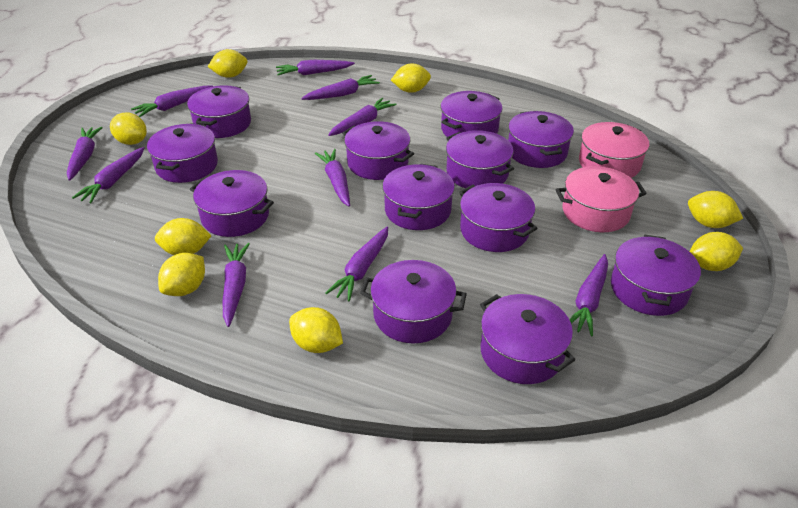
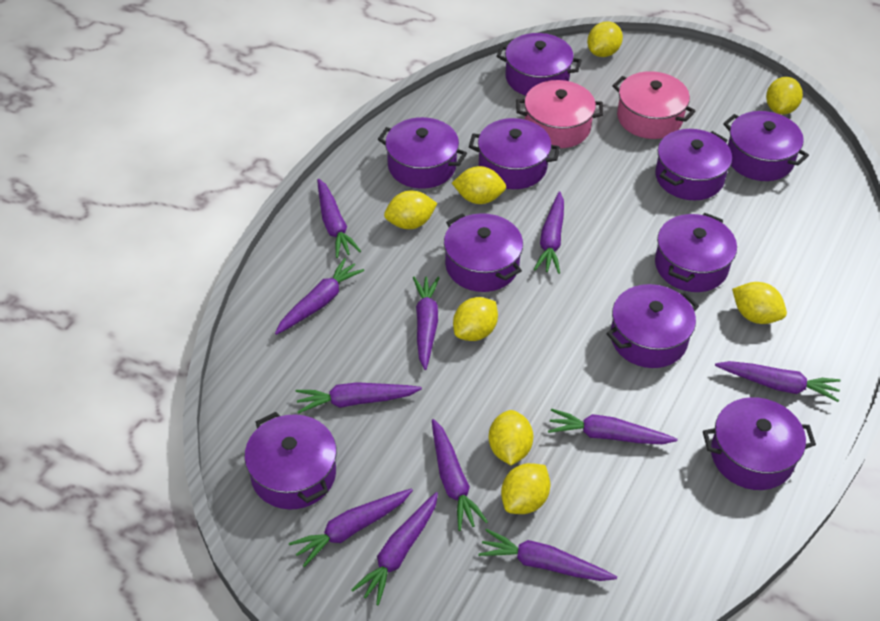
purple carrot: [67,127,103,181] [72,147,144,204] [131,85,213,117] [223,243,250,327] [276,60,355,75] [301,75,380,100] [315,149,350,207] [325,227,388,302] [328,98,396,136] [570,254,608,336] = 10 -> [275,258,364,335] [289,488,413,567] [296,382,422,414] [317,179,361,258] [351,492,438,605] [413,277,439,370] [432,419,488,531] [478,529,617,581] [534,191,564,274] [548,409,677,444] [715,361,841,402] = 11
purple pot: [147,123,218,183] [187,85,251,138] [190,170,274,237] [342,121,414,180] [360,260,467,343] [383,163,455,230] [441,91,503,137] [446,130,514,188] [459,183,538,252] [480,294,575,384] [508,111,574,168] [611,235,701,316] = 12 -> [244,412,337,510] [378,117,467,189] [444,213,523,292] [469,118,560,189] [497,33,582,96] [606,284,699,368] [655,129,732,200] [655,213,737,292] [703,397,816,490] [723,111,809,181] = 10

